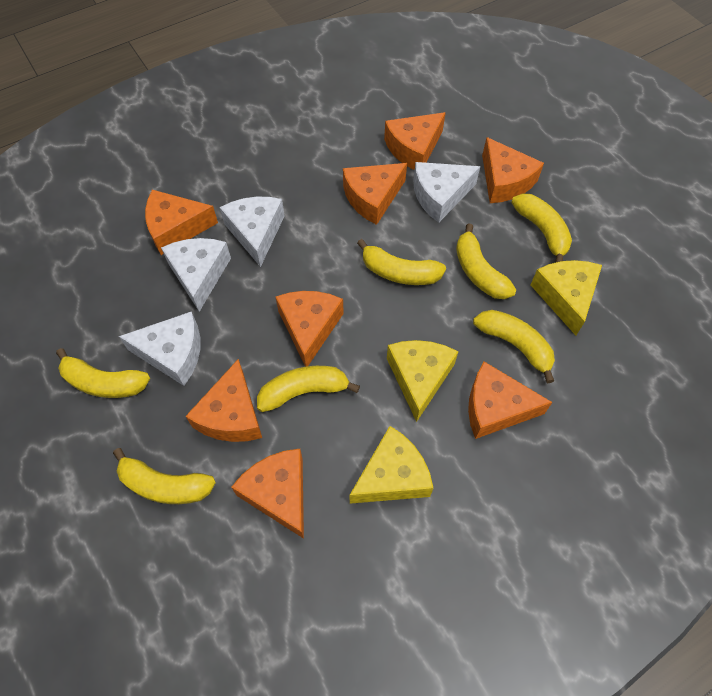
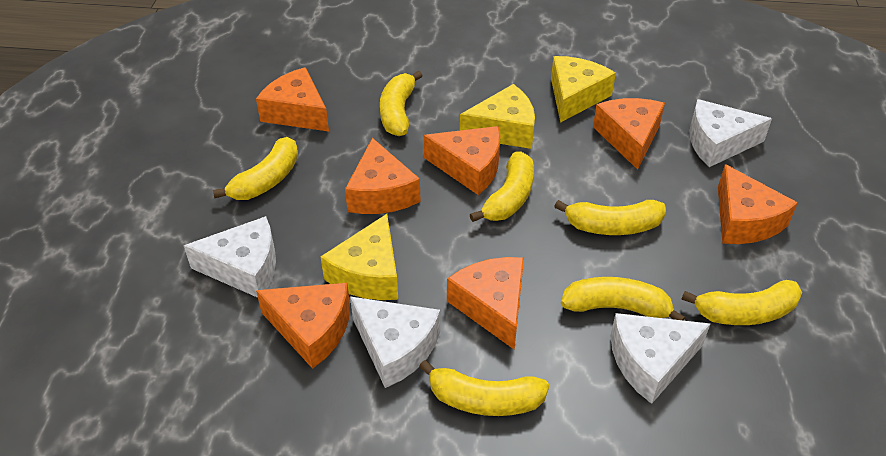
orange cheese: [145,190,218,255] [185,359,262,442] [231,449,304,539] [275,291,344,367] [343,163,407,225] [384,112,446,170] [468,362,553,439] [482,137,544,203] = 8 -> [256,67,329,132] [256,283,350,369] [345,138,421,214] [424,126,500,195] [447,257,524,349] [593,98,665,170] [718,164,798,244] = 7

